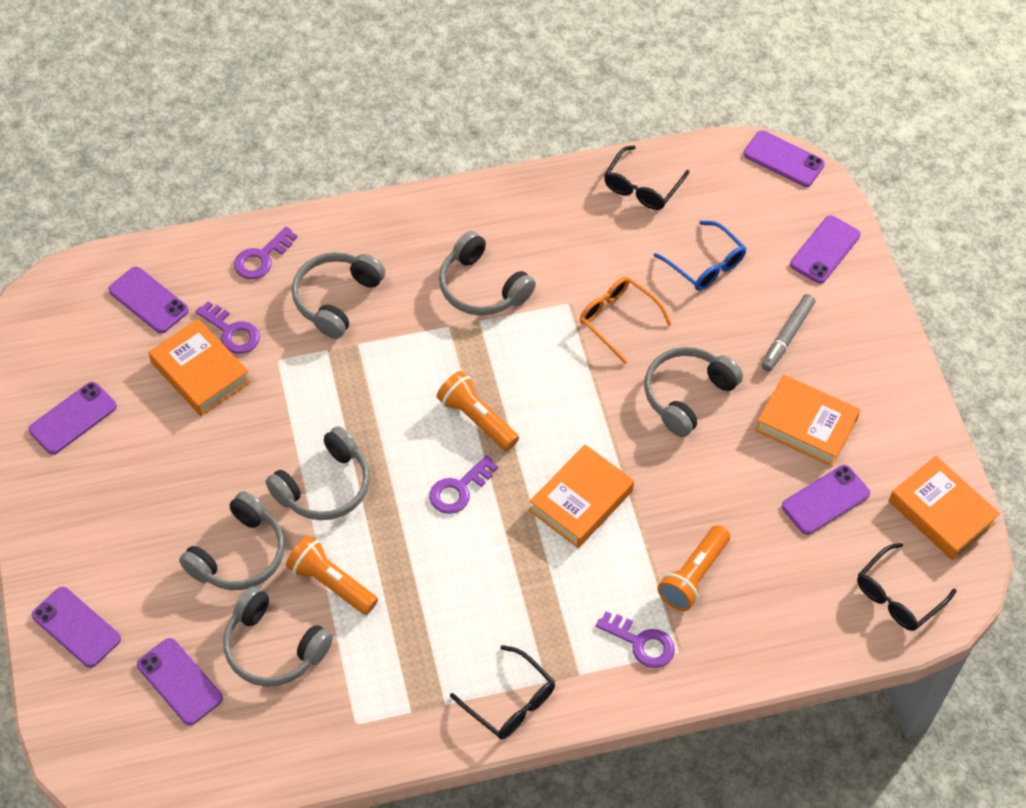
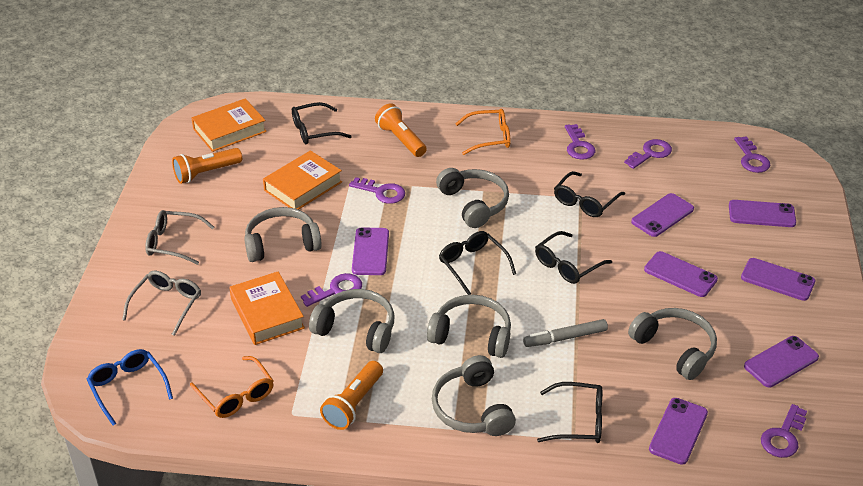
black glasses: [450,645,555,739] [604,145,689,210] [857,543,956,631] = 3 -> [292,102,352,144] [439,231,516,295] [535,231,612,284] [537,382,602,443] [554,171,625,217] = 5
grey glasses: none = 0 -> [122,271,201,336] [145,210,214,265] = 2
orange book: [149,319,251,416] [529,444,634,548] [755,375,861,467] [889,456,1000,560] = 4 -> [191,98,267,152] [229,271,305,345] [263,150,342,210] = 3
orange glasses: [580,277,672,364] = 1 -> [190,356,274,418] [455,109,510,155] = 2
purple key: [195,301,260,354] [234,226,297,279] [429,455,498,514] [596,611,675,668] = 4 -> [301,273,362,307] [349,177,405,204] [565,124,595,160] [624,139,672,169] [734,136,770,173] [761,404,807,458] = 6

